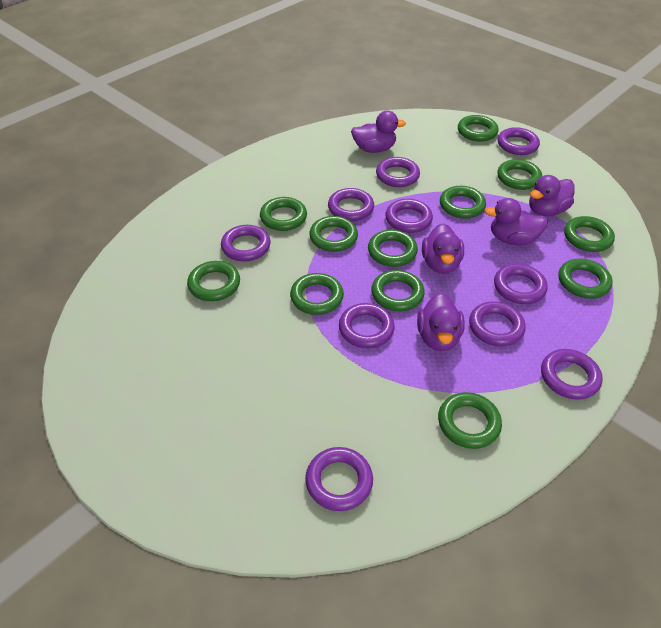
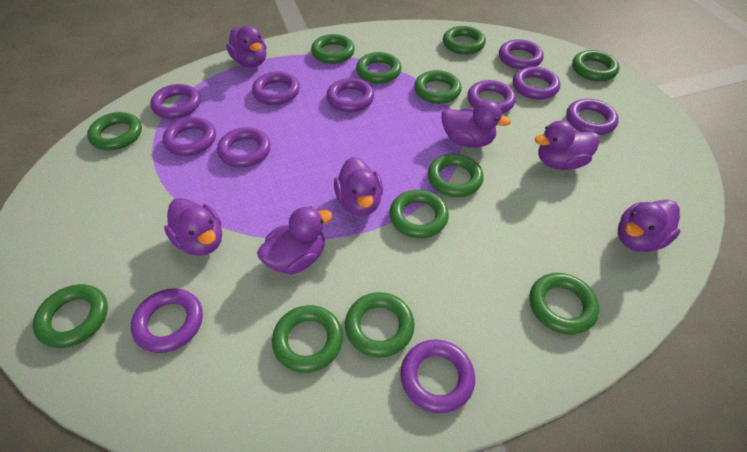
purple duck: [351,111,406,153] [417,293,465,351] [422,223,464,274] [485,198,548,245] [529,175,575,216] = 5 -> [164,198,222,256] [226,25,266,67] [257,206,332,274] [334,157,383,216] [442,100,511,148] [535,120,600,170] [618,200,680,252] = 7
purple ring: [221,225,271,261] [305,447,373,511] [328,188,374,221] [339,303,395,348] [376,157,420,187] [385,199,433,233] [469,301,525,346] [494,264,548,304] [498,127,540,155] [541,349,602,400] = 10 -> [131,288,203,353] [150,84,200,119] [163,117,216,156] [217,127,271,167] [252,71,300,105] [326,78,374,112] [400,339,475,413] [467,80,516,113] [499,39,544,69] [513,66,560,100] [566,99,619,135] = 11

